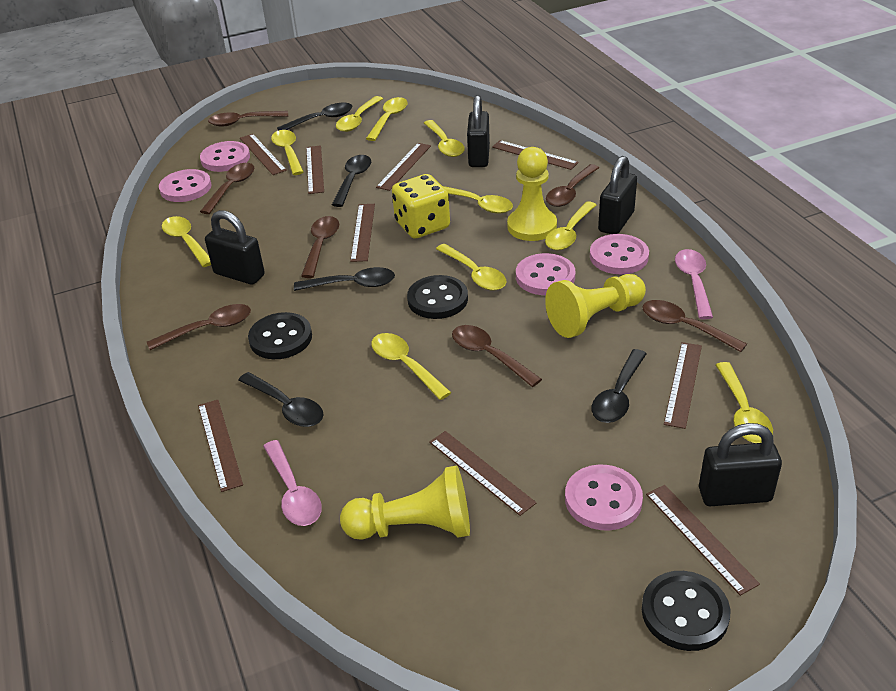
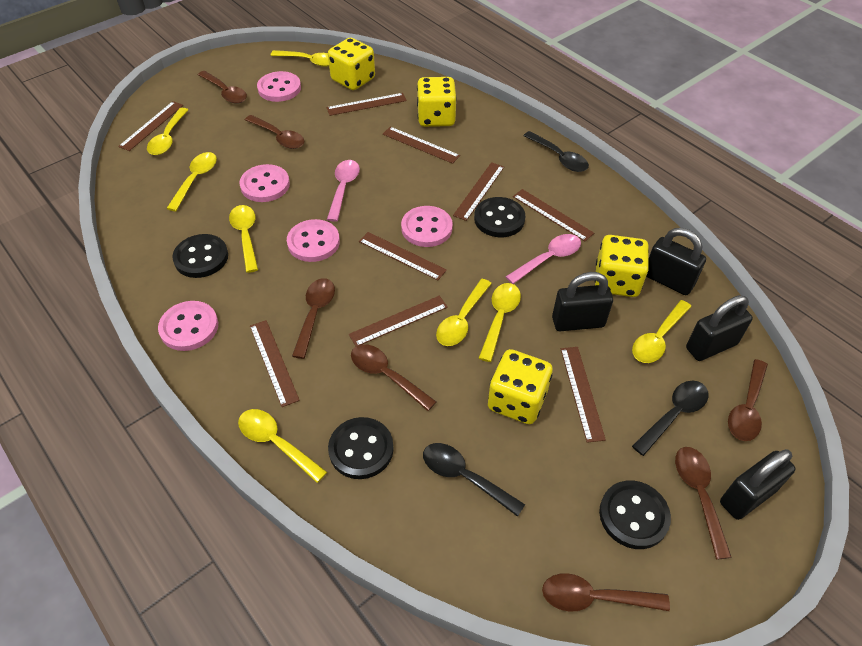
black button: [248,312,312,359] [407,275,468,319] [642,571,730,651] = 3 -> [172,234,228,278] [328,417,394,479] [474,197,525,237] [599,481,671,549] = 4
black spoon: [238,372,324,427] [277,103,353,131] [294,267,395,291] [332,155,371,207] [592,349,647,423] = 5 -> [423,443,525,517] [523,131,589,172] [632,381,709,456] = 3
yellow dice: [392,174,450,238] = 1 -> [328,38,375,90] [417,77,457,127] [488,349,553,424] [595,235,649,297] = 4
yellow pawn: [340,465,470,540] [507,147,557,241] [545,274,646,338] = 3 -> none = 0
yellow spoon: [162,216,211,267] [271,130,304,175] [336,96,383,132] [366,97,408,141] [371,333,451,400] [424,120,465,157] [436,244,507,291] [443,186,513,214] [545,201,596,250] [716,362,773,443] = 10 -> [147,108,188,155] [166,152,217,211] [229,205,258,273] [238,409,327,483] [270,50,329,67] [436,279,492,346] [479,283,521,362] [632,300,692,363] = 8

